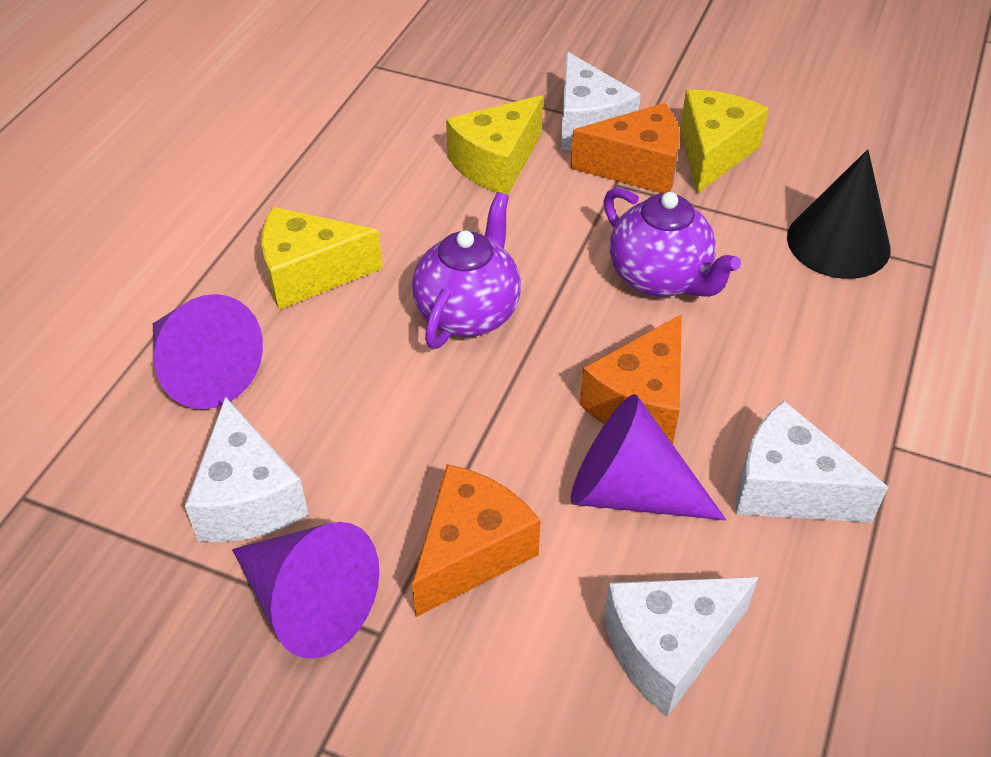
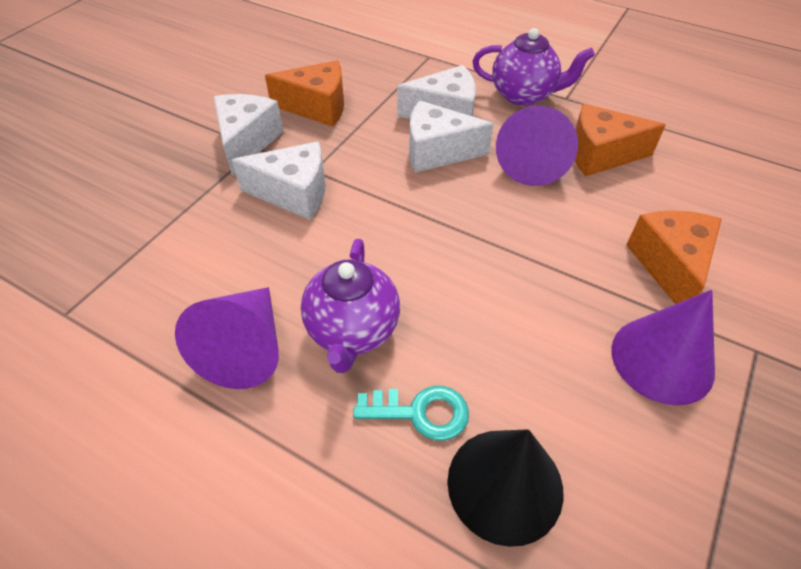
turquoise key: none = 0 -> [353,386,469,440] = 1
yellow cheese: [262,207,383,309] [446,96,543,195] [680,90,769,193] = 3 -> none = 0

